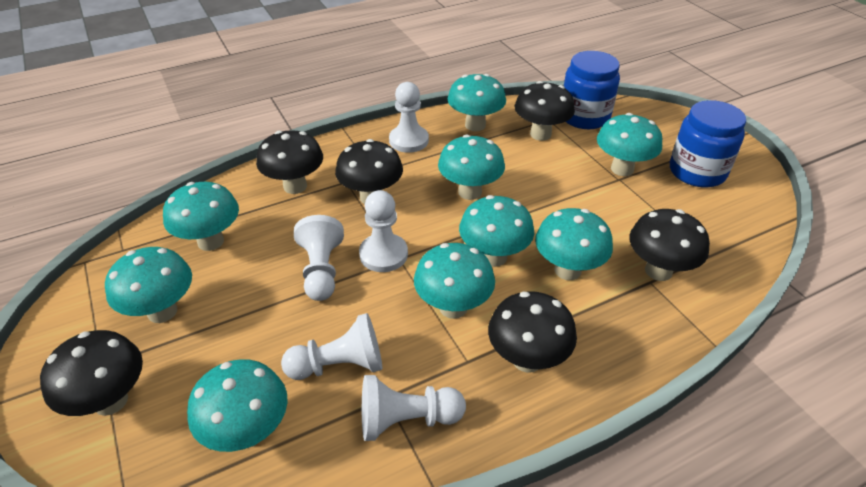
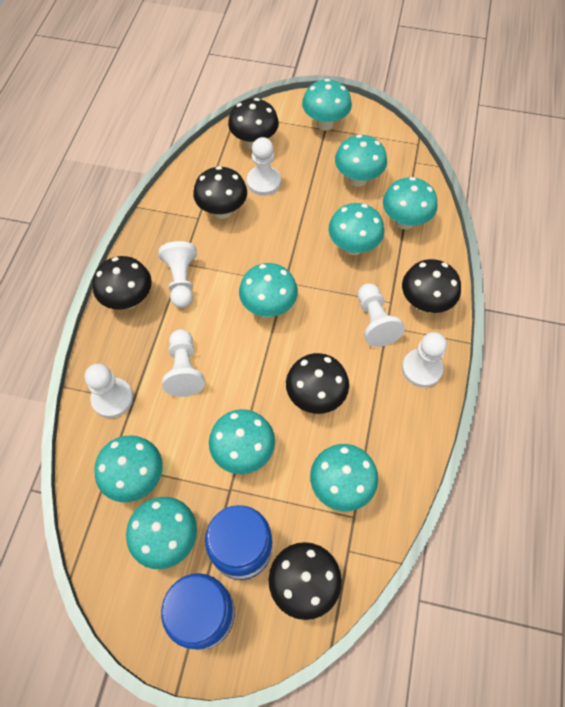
white pawn: [281,313,382,380] [294,215,344,301] [359,190,408,272] [362,375,466,441] [389,82,429,153] = 5 -> [85,364,133,418] [159,241,197,308] [162,329,205,397] [247,137,281,196] [358,283,405,347] [402,332,447,387] = 6

